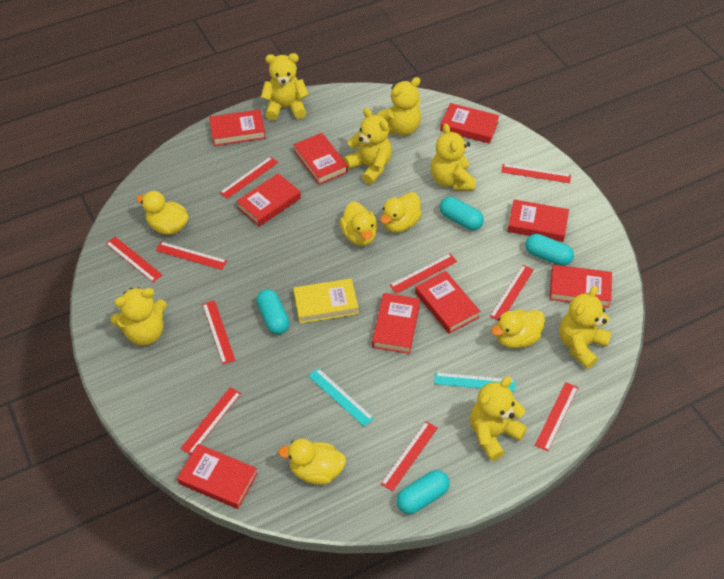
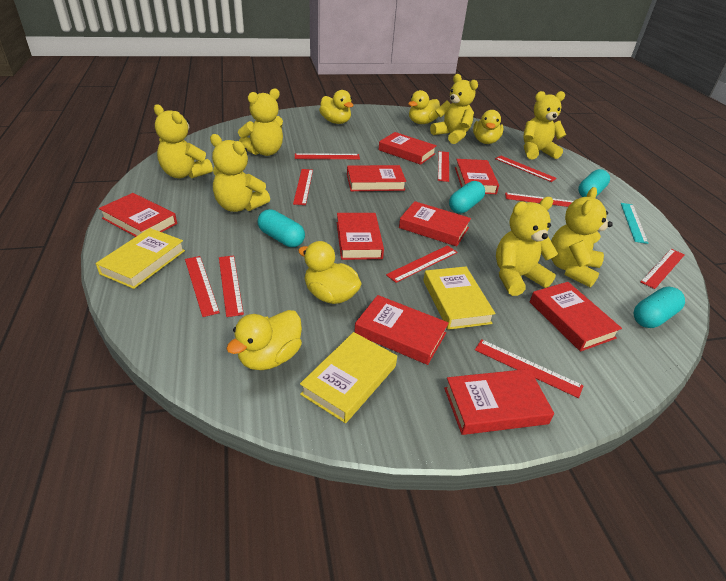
turquoise ruler: [309,368,374,427] [434,372,515,392] = 2 -> [621,203,648,244] = 1
yellow book: [293,278,359,324] = 1 -> [95,228,185,289] [300,332,397,423] [423,267,495,330] = 3

